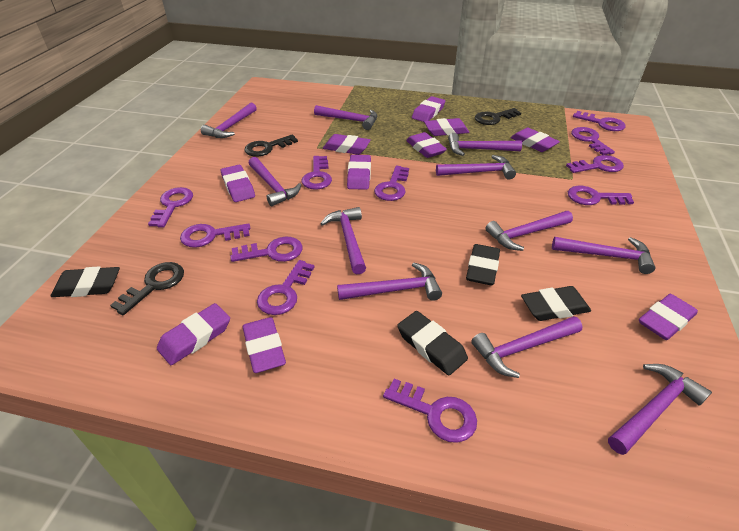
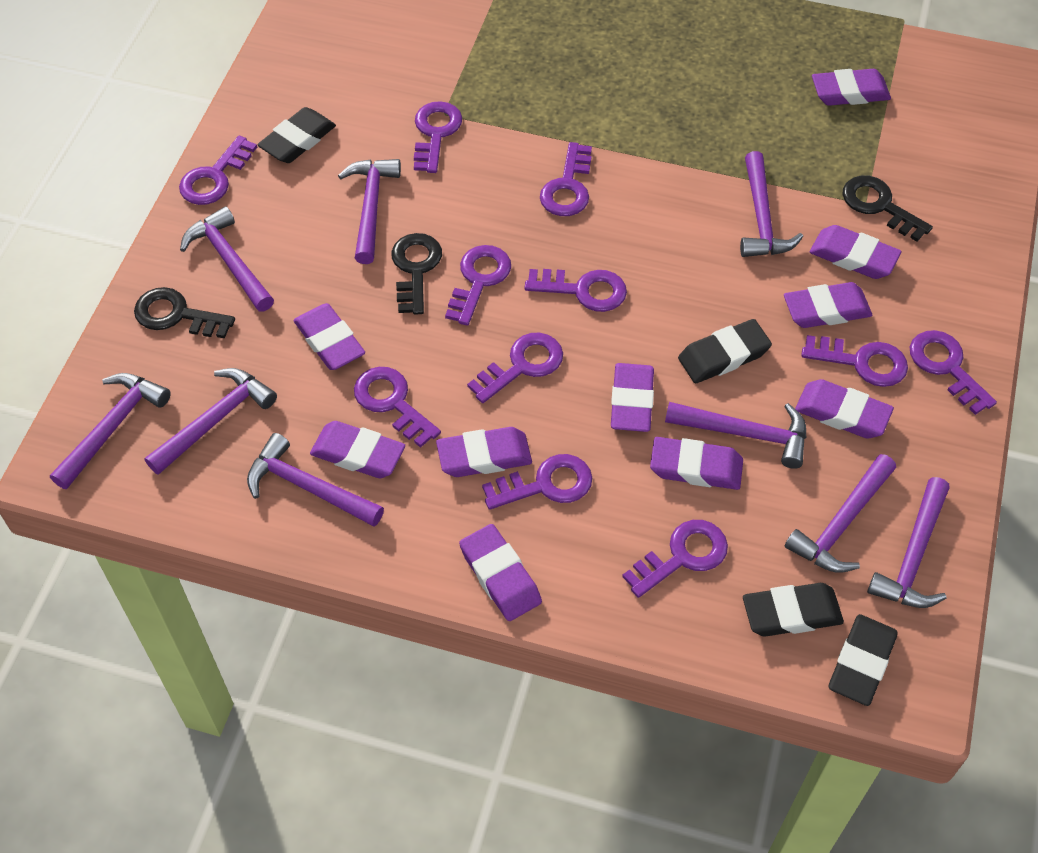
purple hammer: [201,103,257,138] [248,157,301,206] [314,105,377,130] [320,207,366,274] [337,262,442,301] [436,155,516,180] [448,133,522,156] [471,316,582,378] [485,211,573,251] [552,237,655,274] [608,364,712,455] = 11 -> [50,373,171,489] [145,368,277,475] [180,206,274,312] [247,433,384,527] [338,159,401,264] [665,402,806,469] [740,151,803,257] [785,454,896,573] [867,477,950,608] = 9

